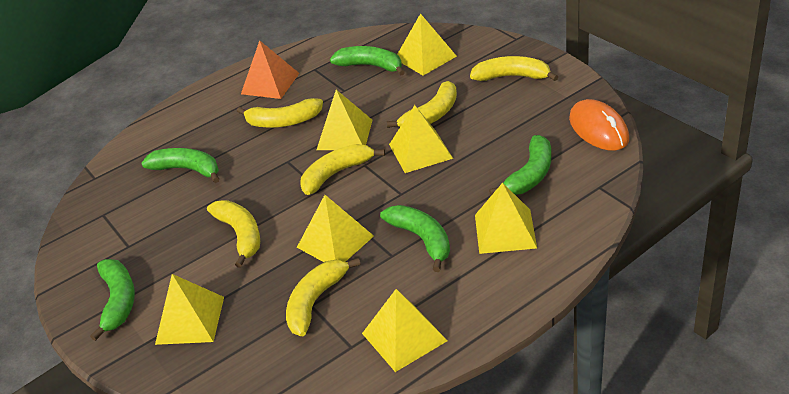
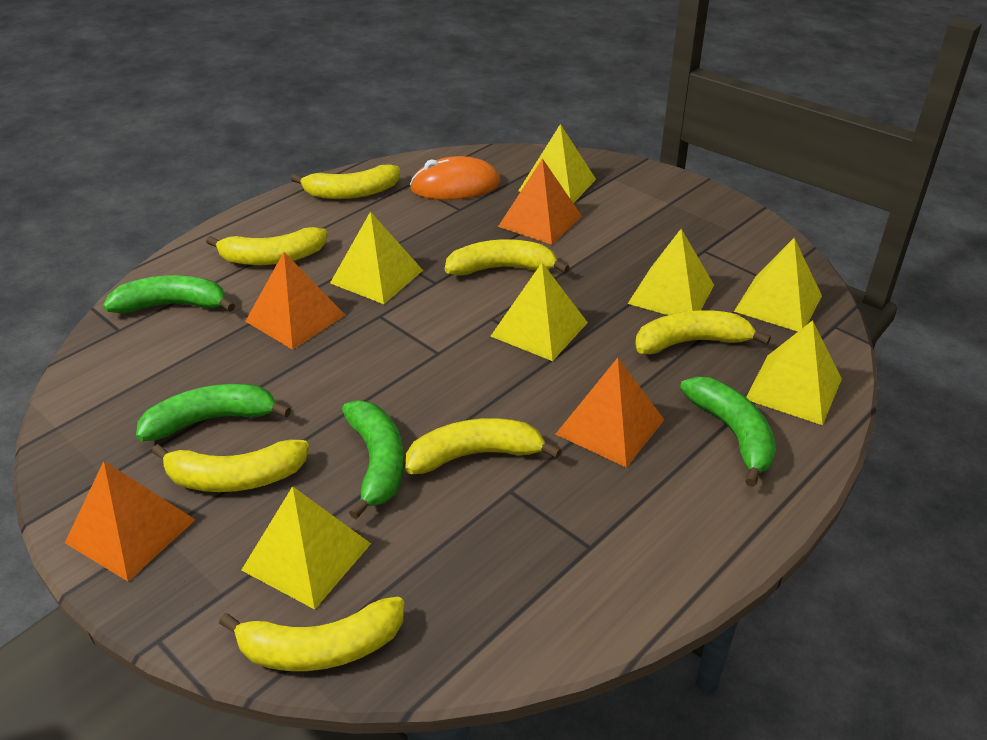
green banana: [90,259,135,341] [141,148,219,183] [330,46,405,75] [380,205,450,272] [489,135,551,195] = 5 -> [103,275,235,313] [136,384,291,441] [342,400,404,520] [680,377,776,487] = 4
orange pyramid: [241,40,299,99] = 1 -> [65,461,195,581] [245,252,345,350] [498,158,582,245] [555,358,664,468] = 4
yellow banana: [207,200,260,268] [237,98,323,128] [286,258,361,336] [300,144,385,195] [387,81,457,128] [470,56,558,81] = 6 -> [152,440,309,492] [206,227,327,265] [219,596,404,671] [291,164,400,199] [405,418,561,474] [445,239,569,276] [635,310,771,354] = 7

